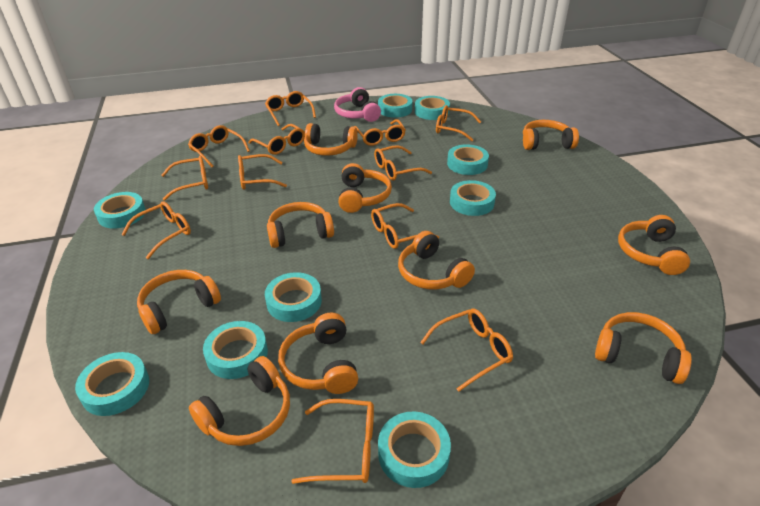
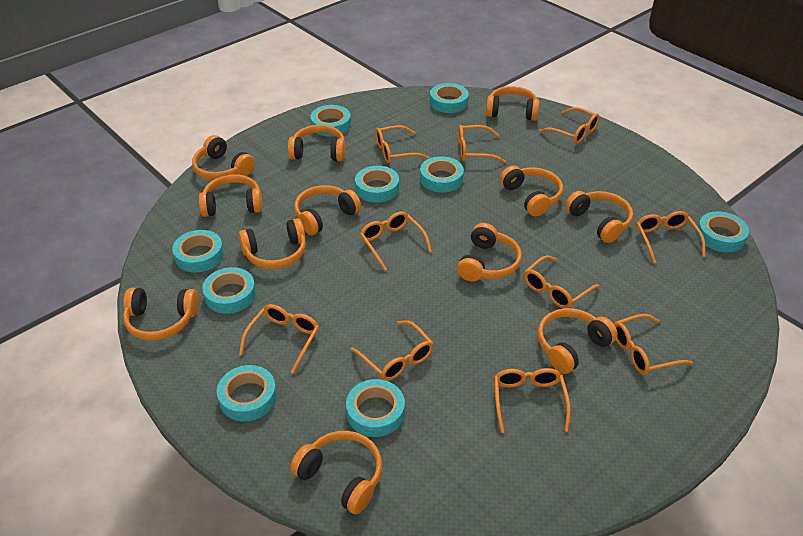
orange glasses: [121,201,191,259] [161,156,208,201] [188,125,250,167] [238,154,287,190] [248,124,305,155] [265,91,316,126] [291,399,374,484] [354,119,406,146] [371,203,439,249] [374,145,432,181] [420,309,513,392] [436,105,481,141] = 12 -> [239,304,319,374] [351,320,434,381] [360,212,432,271] [375,125,430,163] [458,125,506,163] [494,368,571,433] [524,255,600,308] [539,107,600,144] [614,314,693,375] [636,211,705,264] = 10
orange headphones: [137,270,221,334] [189,356,290,446] [267,202,334,248] [278,312,358,394] [304,123,358,156] [338,163,392,213] [398,231,475,290] [523,120,579,150] [595,312,692,384] [618,215,690,275] = 10 -> [123,287,199,340] [192,135,255,180] [199,175,262,217] [239,218,306,269] [288,125,345,161] [290,431,382,514] [294,185,361,235] [457,223,522,282] [486,86,540,121] [500,166,563,216] [537,308,618,374] [565,191,633,243] = 12
pink headphones: [334,87,381,122] = 1 -> none = 0

